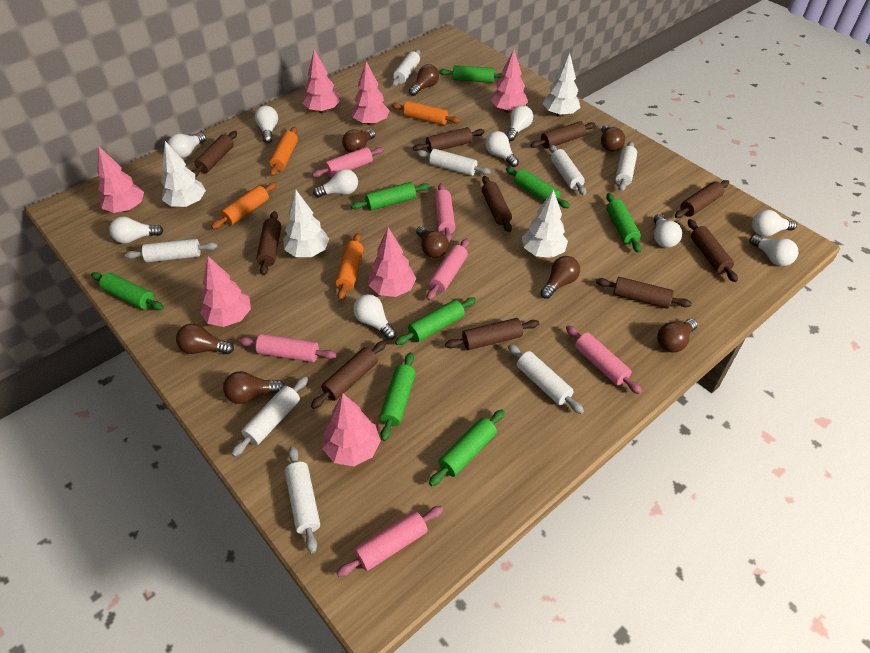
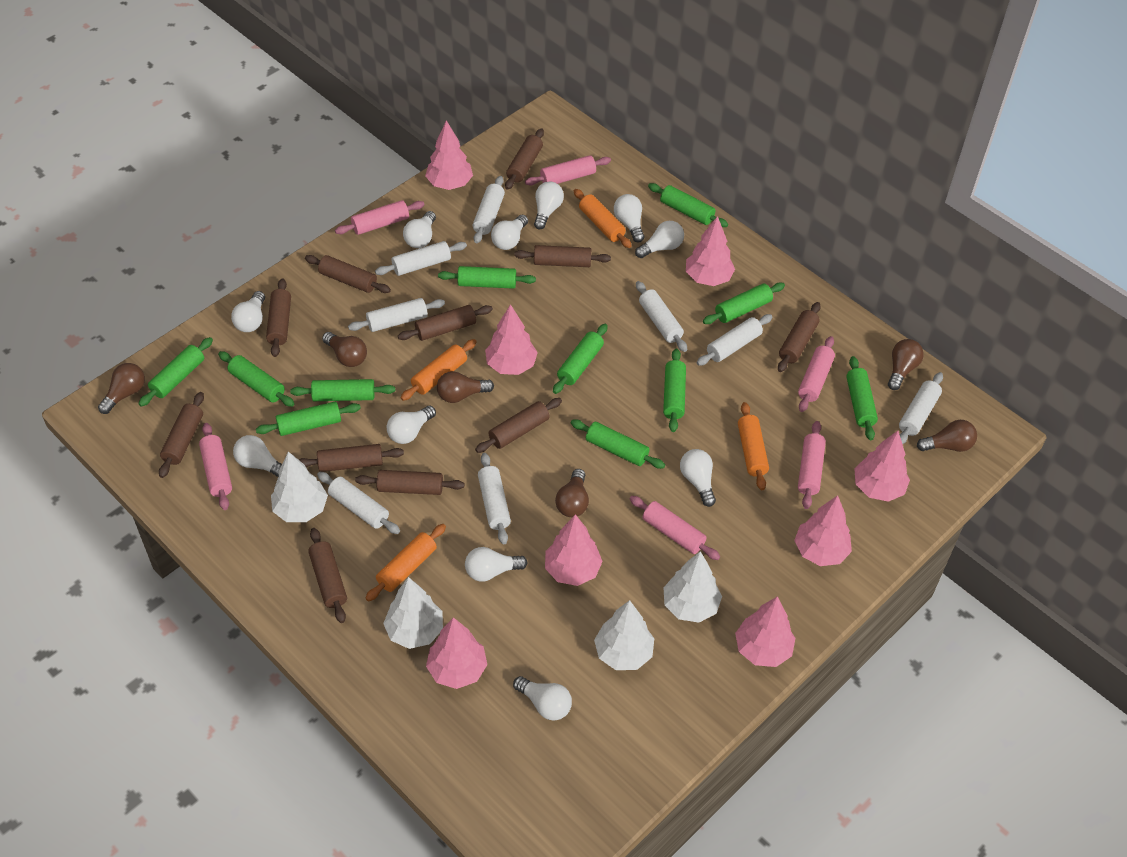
brown light bulb: [176,323,234,354] [223,371,285,404] [342,129,375,153] [409,64,439,96] [416,226,449,258] [540,256,580,299] [601,124,625,152] [657,319,698,353] = 8 -> [98,363,145,414] [322,332,367,367] [437,371,494,403] [555,469,589,517] [888,339,924,390] [917,420,977,452] = 6
brown rolling pin: [192,131,237,177] [257,211,281,275] [311,341,386,409] [413,127,485,153] [445,318,539,350] [482,176,512,232] [530,121,595,149] [596,277,692,309] [675,180,729,218] [688,219,738,282] = 10 -> [159,392,204,478] [266,278,291,357] [299,444,404,472] [305,255,391,293] [308,528,347,623] [355,470,464,495] [398,305,493,341] [475,398,562,453] [505,128,544,190] [514,245,611,267] [778,302,821,372] = 11
green rolling pin: [91,272,164,310] [351,182,430,211] [379,352,416,441] [395,297,476,345] [429,410,505,486] [439,65,503,83] [506,167,570,208] [606,193,641,253] = 8 -> [138,337,213,407] [218,351,294,407] [256,402,361,436] [290,379,395,401] [438,266,536,289] [553,324,608,394] [571,419,665,469] [648,183,728,227] [663,349,686,432] [703,282,785,324] [846,356,878,440] = 11
pink tree: [97,146,144,213] [200,256,251,327] [303,50,340,113] [323,394,381,466] [352,61,390,125] [368,227,416,297] [490,49,528,113] = 7 -> [425,120,473,190] [426,617,487,689] [485,304,538,375] [545,514,603,586] [686,216,735,286] [735,596,795,667] [794,495,852,566] [855,431,910,502] = 8
white light bulb: [109,217,164,244] [168,133,206,158] [255,106,278,143] [313,169,358,197] [353,294,396,340] [485,131,519,167] [506,105,533,141] [653,214,682,248] [750,235,798,266] [752,210,797,237] = 10 -> [231,291,265,332] [233,435,282,477] [387,406,436,444] [403,211,436,248] [465,547,528,581] [491,215,528,250] [513,676,572,721] [534,181,564,229] [614,194,644,243] [635,221,684,258] [680,449,716,507] = 11

